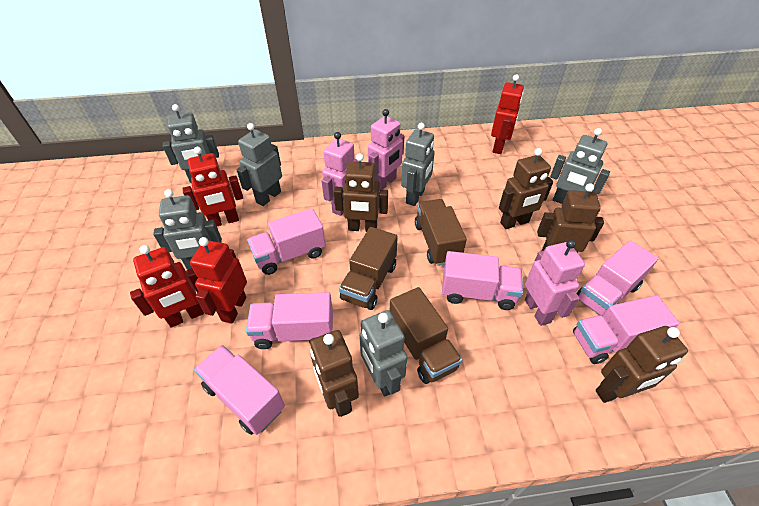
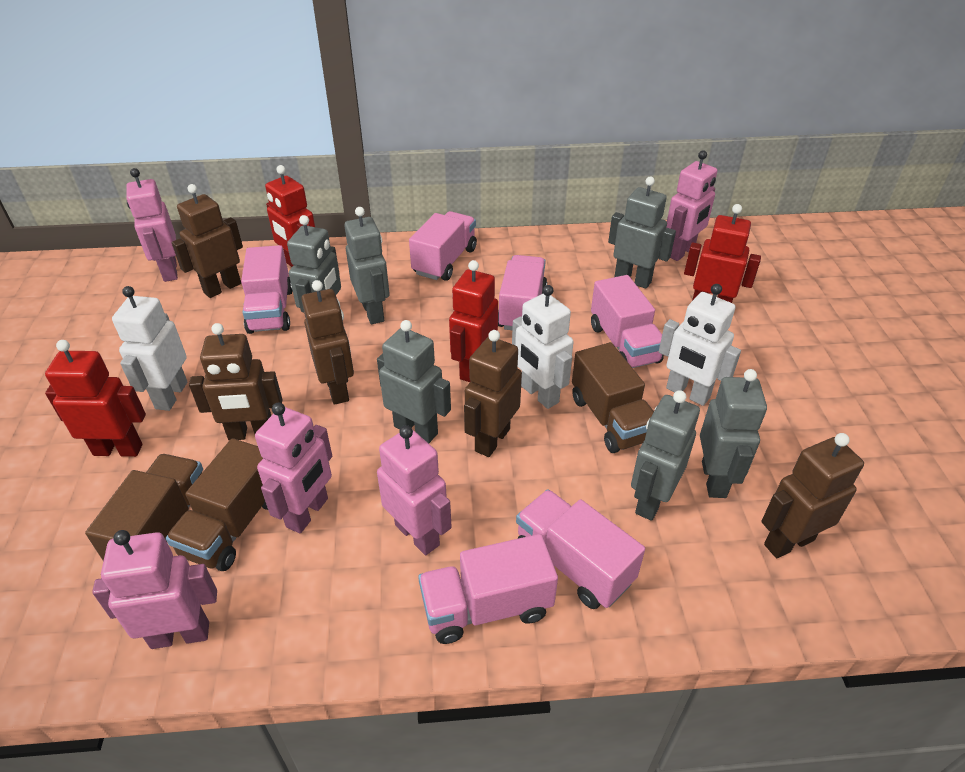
pink robot: [322,132,358,216] [368,109,404,190] [525,239,585,326] = 3 -> [92,530,217,649] [126,168,178,282] [255,403,332,533] [377,425,451,555] [666,150,717,261] = 5
white robot: none = 0 -> [112,286,187,411] [512,285,573,409] [659,284,741,406] = 3

